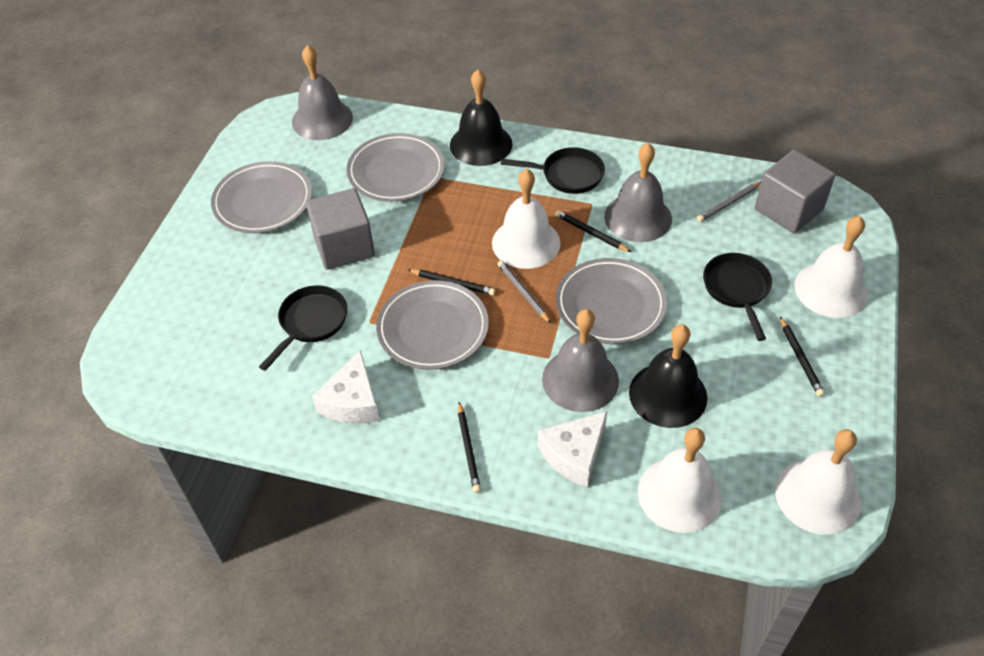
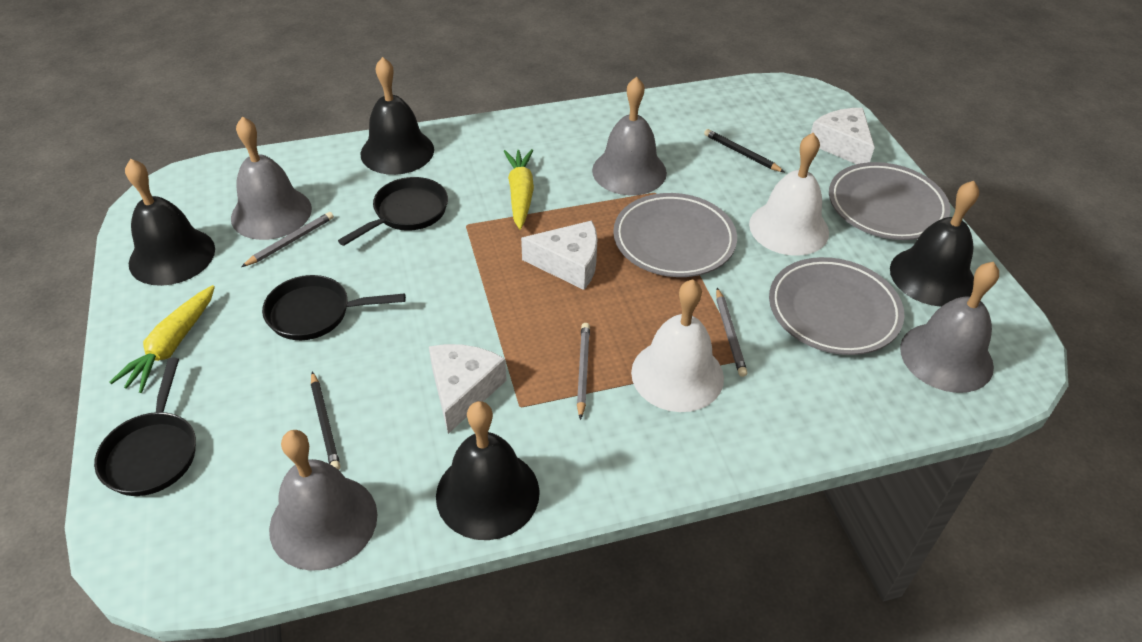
black bell: [450,69,512,166] [629,324,708,428] = 2 -> [125,159,215,286] [361,57,434,175] [436,401,540,540] [890,181,979,307] = 4
black pencil: [408,269,495,295] [458,402,481,493] [555,210,631,252] [780,317,825,397] = 4 -> [311,372,341,470] [704,129,784,172] = 2
grey bell: [292,45,353,140] [542,309,619,412] [604,143,672,242] = 3 -> [231,117,312,240] [269,430,378,571] [592,77,667,195] [900,262,999,393] = 4
grey cube: [306,188,375,270] [755,150,835,234] = 2 -> none = 0
grey pencil: [498,260,551,323] [697,182,761,222] = 2 -> [241,212,334,267] [577,323,590,420] [716,288,747,377] = 3
grey plate: [211,161,312,233] [347,133,445,202] [376,280,489,370] [556,258,667,344] = 4 -> [613,193,737,277] [769,257,905,355] [829,162,950,240] = 3
white bell: [492,169,561,269] [638,428,722,533] [775,429,861,535] [794,216,868,318] = 4 -> [631,279,724,412] [749,133,829,256] = 2
white cheese: [312,350,380,424] [538,411,607,488] = 2 -> [429,344,507,434] [521,221,597,290] [811,108,875,164] = 3
yellow carrot: none = 0 -> [109,285,215,393] [504,149,534,230] = 2

